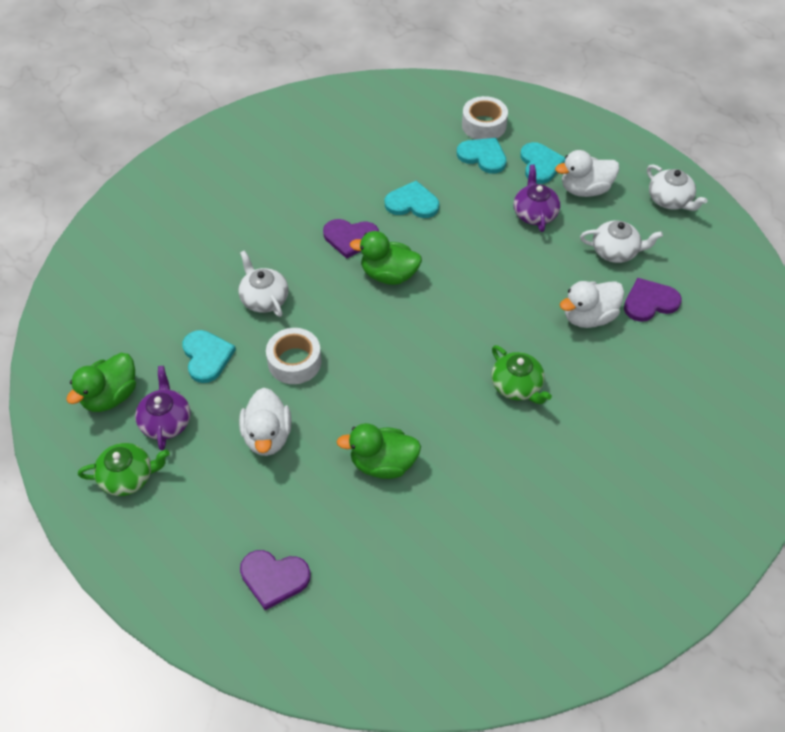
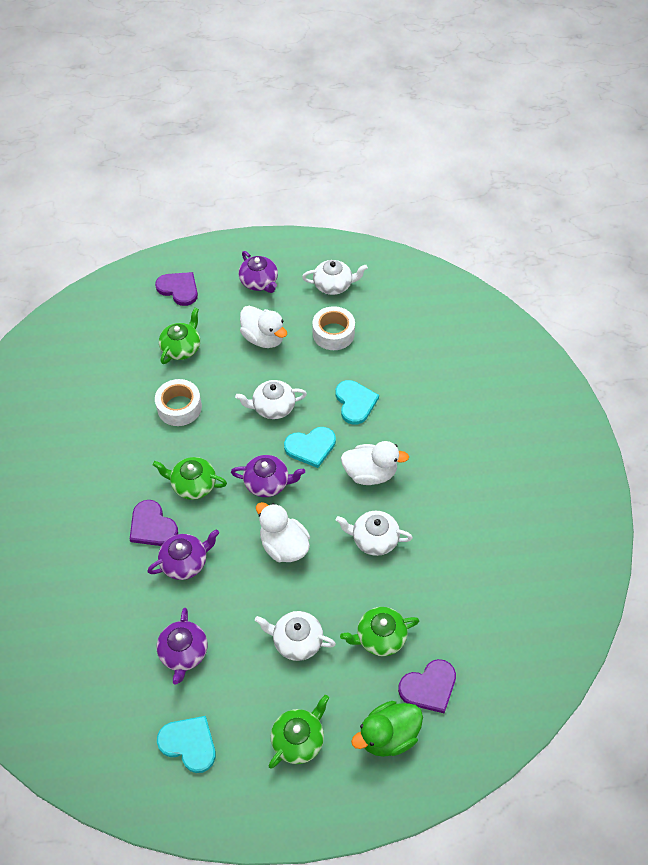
green duck: [66,353,136,412] [337,423,421,479] [350,231,422,285] = 3 -> [351,701,423,757] = 1
green teapot: [78,443,169,496] [491,345,552,404] = 2 -> [153,457,227,500] [159,308,200,364] [269,695,329,768] [340,607,419,656] = 4
purple teapot: [135,366,191,451] [514,164,560,232] = 2 -> [147,529,219,580] [157,608,207,685] [231,455,305,497] [239,251,278,293] = 4
turquoise heart: [182,330,236,383] [385,181,439,218] [457,138,507,174] [520,142,566,184] = 4 -> [157,716,216,773] [284,427,336,468] [336,380,379,425] = 3
white teapot: [238,250,289,317] [580,221,663,263] [647,164,707,211] = 3 -> [235,380,307,419] [255,611,336,661] [302,260,368,295] [336,511,413,556] = 4

